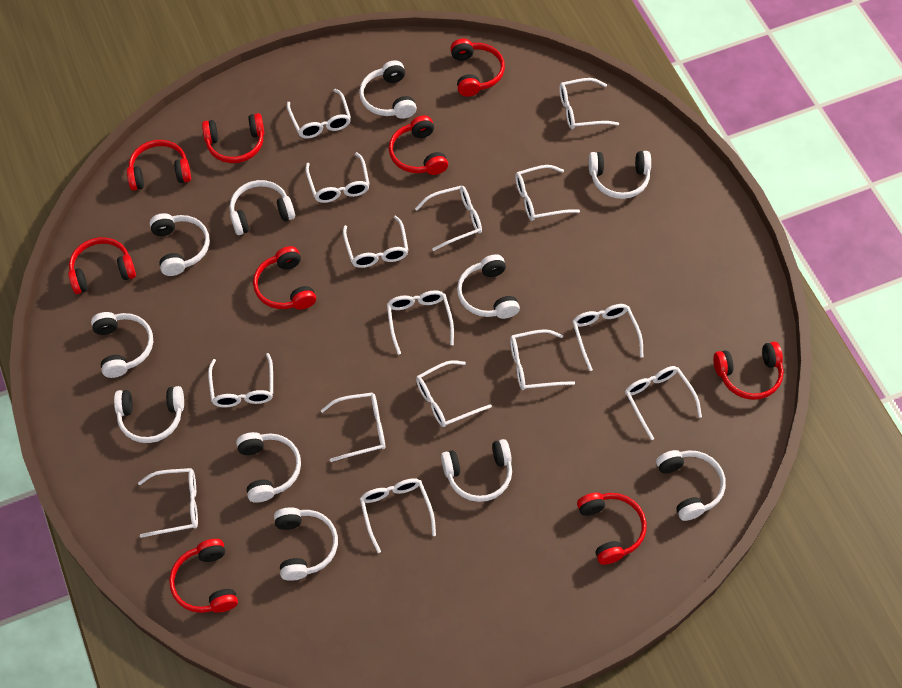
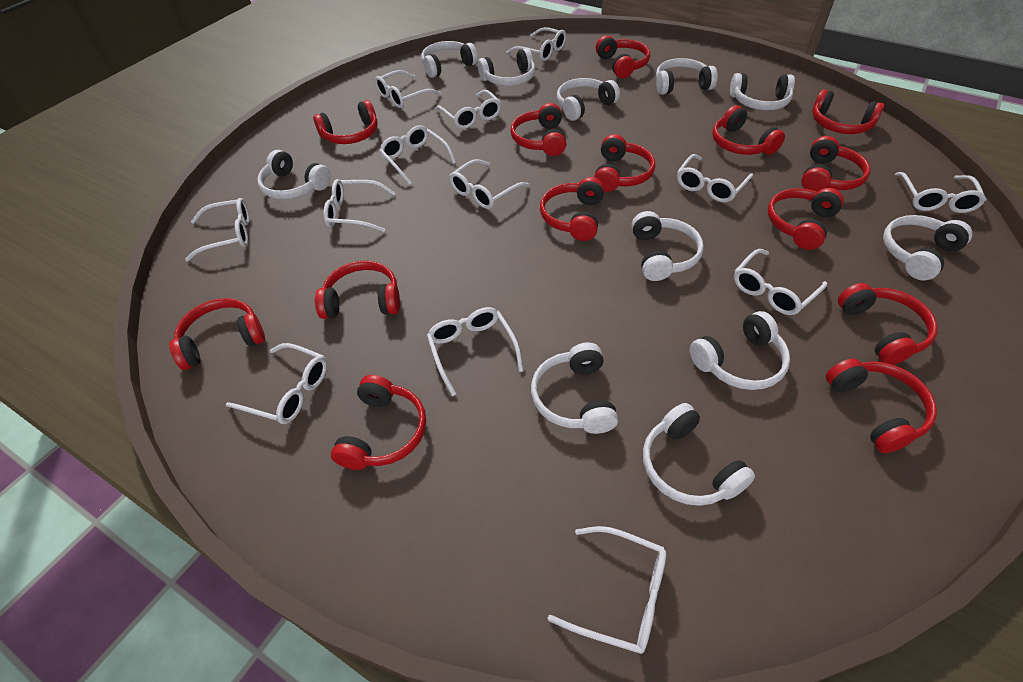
red headphones: [68,237,136,294] [127,140,191,191] [169,539,238,613] [202,113,264,163] [253,246,316,310] [389,116,448,175] [450,39,505,97] [577,493,647,565] [713,342,784,400] = 9 -> [169,298,265,370] [313,100,378,144] [315,261,400,319] [331,375,426,470] [510,103,566,156] [540,177,604,241] [594,134,655,192] [596,35,650,78] [712,105,785,155] [768,188,844,250] [801,136,870,192] [812,89,884,134] [826,359,937,453] [838,283,938,365] = 14
white glasses: [138,468,198,538] [208,353,273,408] [287,89,351,138] [305,152,370,203] [321,392,385,462] [343,216,408,268] [360,478,436,553] [387,290,454,355] [415,186,482,251] [416,360,492,427] [510,329,575,390] [515,165,580,221] [559,78,619,129] [572,304,644,371] [625,366,702,440] = 15 -> [185,198,249,261] [226,343,327,424] [324,179,395,232] [375,70,441,108] [379,125,456,185] [427,307,524,396] [435,90,501,129] [449,159,529,209] [507,27,566,61] [548,526,666,654] [677,154,753,202] [734,249,827,315] [895,172,986,213] = 13

